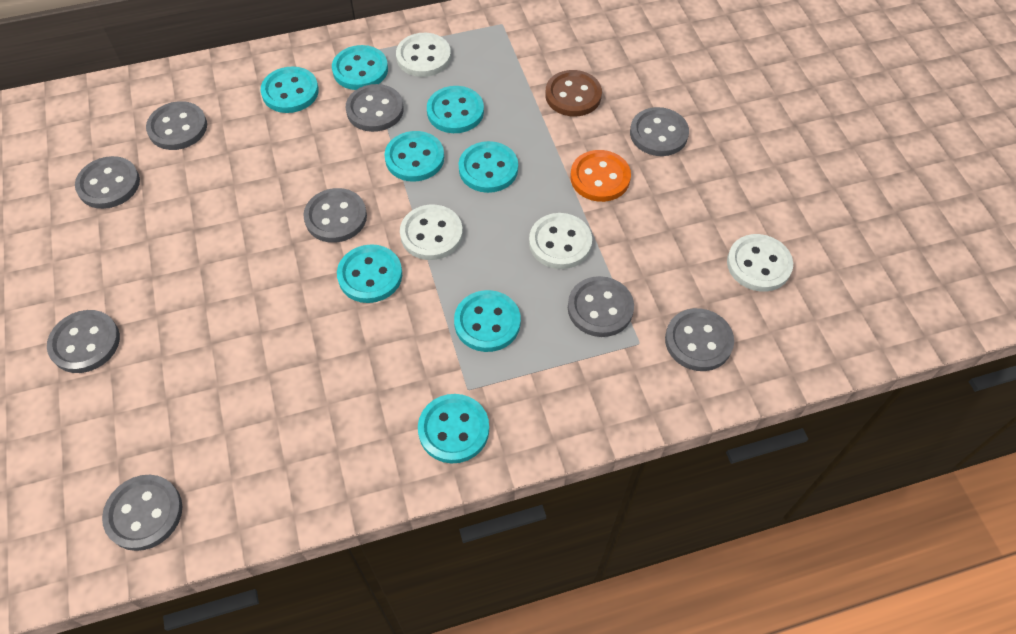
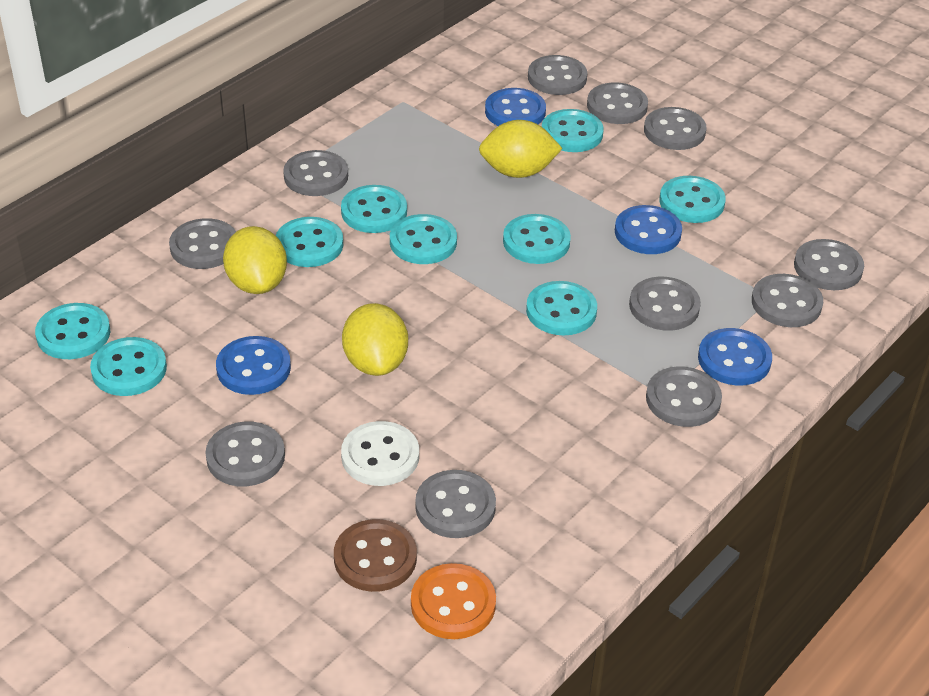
blue button: none = 0 -> [216,336,291,395] [485,88,546,126] [615,205,682,254] [698,328,772,386] = 4
grey button: [47,310,120,373] [75,156,140,209] [102,475,182,551] [146,101,207,150] [303,188,367,243] [346,84,403,132] [568,276,634,337] [630,107,689,156] [665,308,734,371] = 9 -> [169,218,236,269] [205,422,285,486] [283,150,348,196] [415,470,496,538] [528,55,587,95] [587,83,648,124] [629,277,701,331] [644,107,707,150] [646,366,722,427] [752,274,823,327] [794,239,864,290] = 11
turquoise button: [261,66,319,113] [332,45,388,90] [337,244,402,303] [384,131,444,182] [418,394,489,463] [427,86,484,133] [454,290,521,352] [459,141,518,193] = 8 -> [35,303,110,359] [90,337,167,396] [276,217,343,267] [341,185,407,233] [390,214,457,264] [503,214,571,264] [526,281,597,335] [542,109,604,152] [659,176,726,223] = 9
white button: [396,33,451,77] [400,205,463,260] [529,213,592,269] [727,234,793,292] = 4 -> [341,421,419,486] = 1
yellow lemon: none = 0 -> [223,226,287,294] [342,303,408,376] [479,120,563,178] = 3

